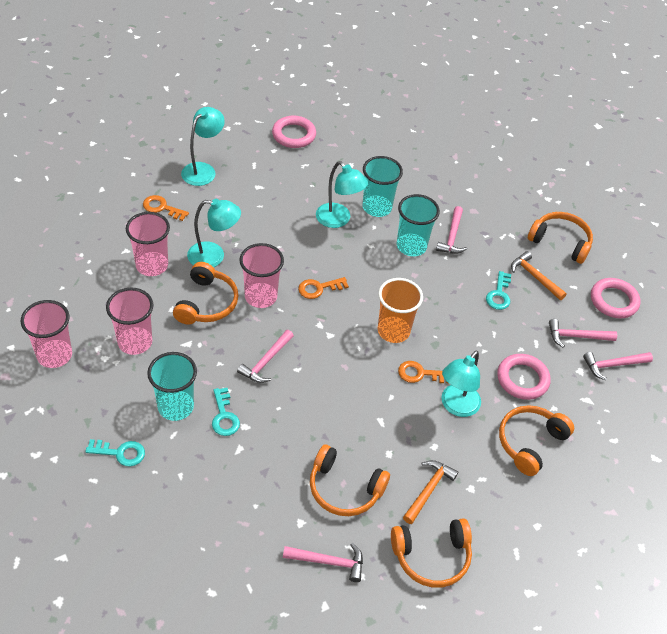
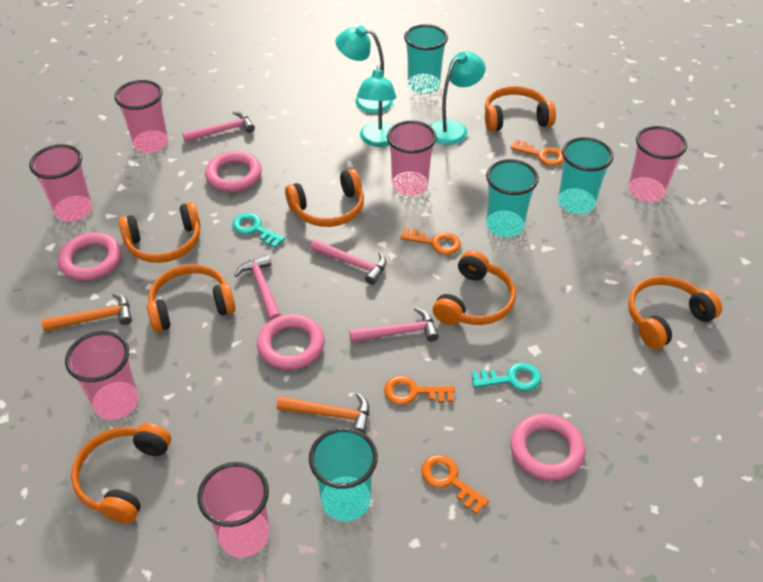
orange cup: [378,278,423,343] = 1 -> none = 0
orange headphones: [173,262,238,324] [310,444,390,516] [391,518,472,588] [499,405,574,476] [528,212,593,264] = 5 -> [71,423,171,524] [119,202,201,263] [147,264,236,332] [285,169,364,227] [433,250,516,325] [485,86,556,131] [628,276,722,349] = 7
orange key: [143,195,189,221] [298,277,349,299] [398,361,448,383] = 3 -> [384,376,455,405] [400,227,461,255] [421,455,489,515] [511,140,563,166] = 4
pink cup: [20,300,72,368] [106,288,153,355] [126,212,170,276] [240,243,284,308] = 4 -> [29,144,92,222] [65,331,139,420] [115,80,168,153] [197,462,269,558] [387,120,437,196] [628,126,687,202] = 6
pink hammer: [237,330,294,383] [283,543,363,582] [436,206,467,254] [549,319,617,348] [583,352,653,380] = 5 -> [182,111,255,142] [234,254,281,320] [310,239,387,285] [349,307,439,343] = 4
pink ring: [272,116,316,148] [497,354,551,400] [591,278,640,318] = 3 -> [58,233,121,281] [205,151,262,192] [257,314,325,370] [510,414,585,481] = 4
turquoise cup: [147,352,197,421] [363,156,403,217] [397,194,440,256] = 3 -> [309,427,378,521] [404,24,448,93] [486,159,539,237] [558,137,613,214] = 4
turquoise key: [85,439,145,467] [212,388,240,436] [486,271,511,310] = 3 -> [232,213,285,248] [471,362,541,391] = 2
turquoise lamp: [181,107,225,186] [187,199,241,267] [316,161,368,228] [441,350,481,417] = 4 -> [336,26,393,113] [357,64,396,147] [430,51,486,145] = 3

